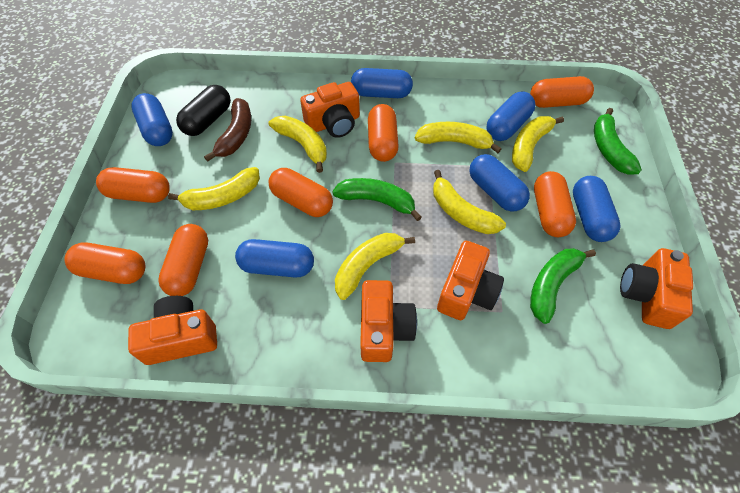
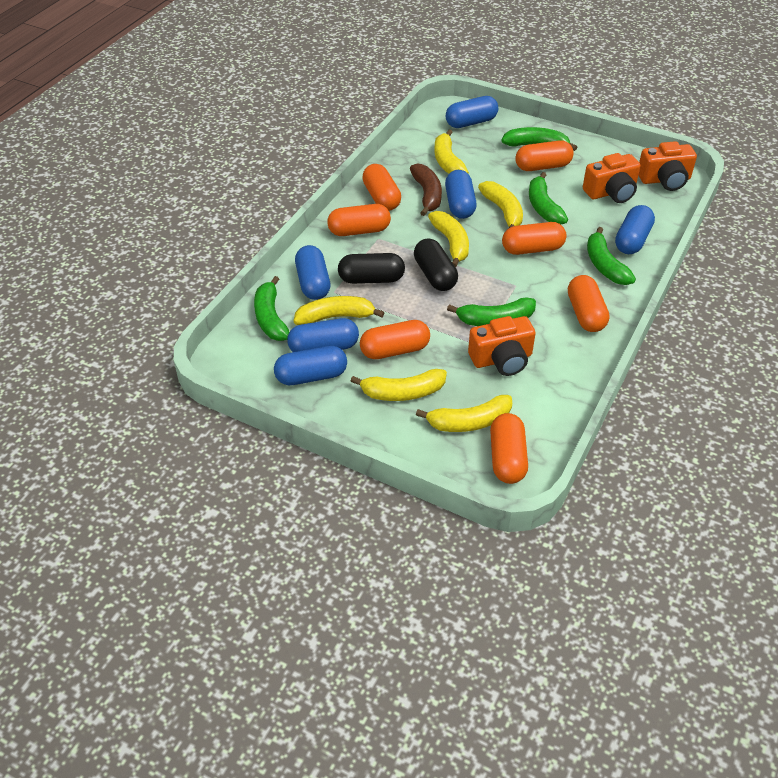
black capsule: [176,85,231,136] = 1 -> [338,253,405,284] [414,238,458,291] = 2
green banana: [332,178,422,221] [530,248,596,324] [594,108,642,175] = 3 -> [254,276,289,341] [447,297,536,326] [502,127,577,151] [529,172,568,224] [587,227,636,285] = 5
orange camera: [128,296,217,365] [300,82,360,138] [360,280,417,362] [437,241,504,320] [620,248,693,329] = 5 -> [468,316,536,376] [583,153,641,203] [638,141,697,191] = 3

